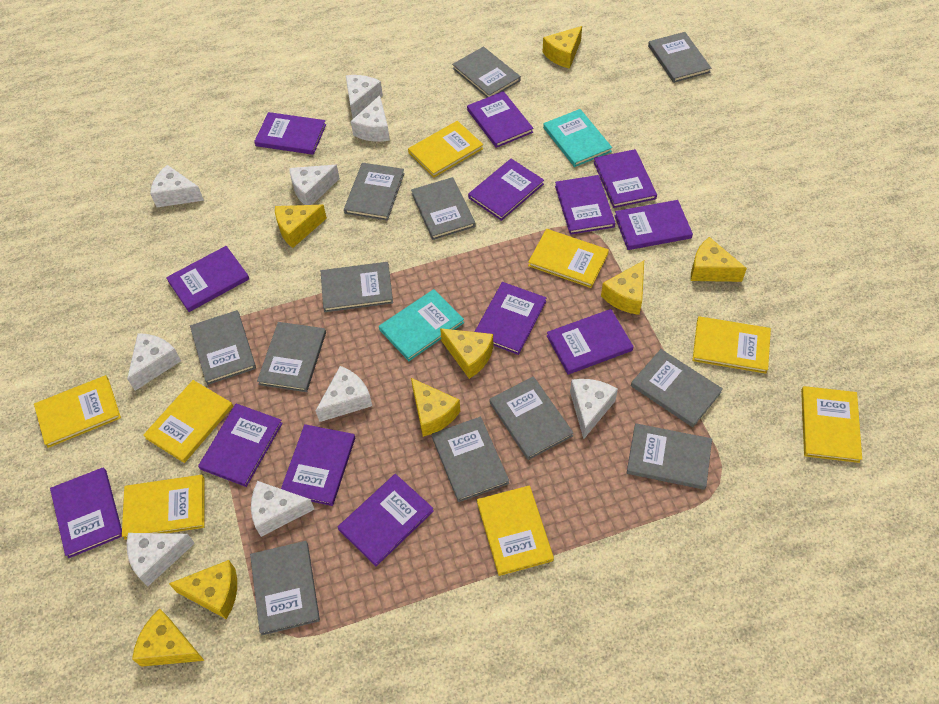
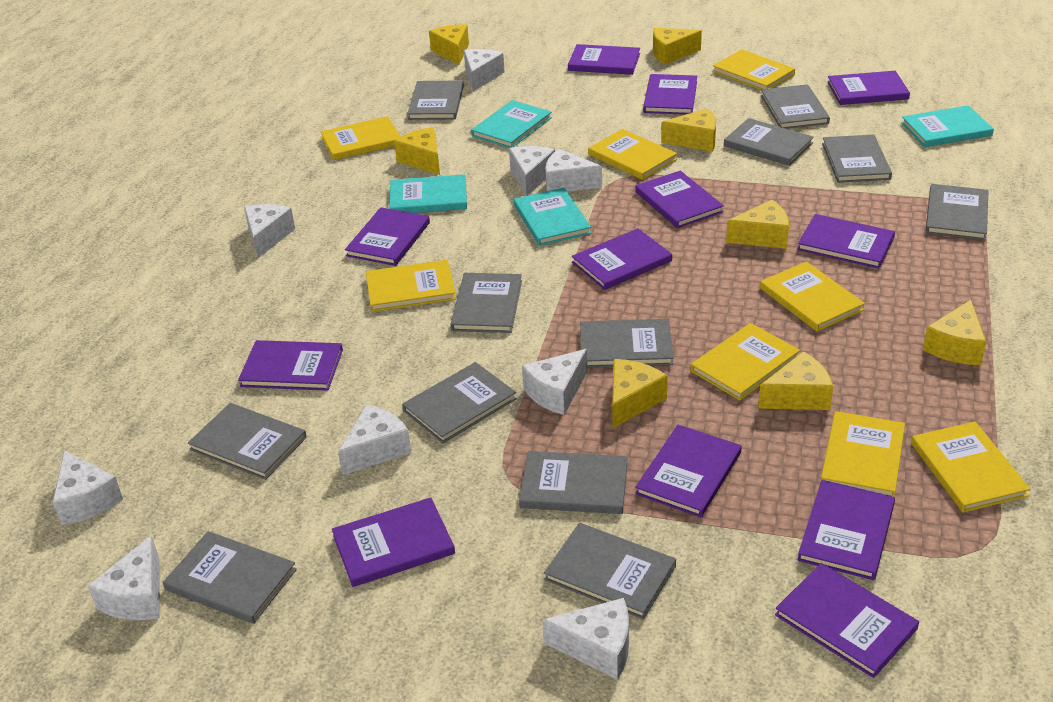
purple book: [50,467,122,558] [166,246,249,312] [198,404,283,487] [254,112,326,155] [281,424,355,506] [338,474,434,566] [467,91,533,148] [468,159,544,221] [475,282,546,355] [547,309,634,375] [555,175,615,235] [594,149,657,208] [614,200,693,250] = 13 -> [238,340,343,391] [332,497,455,587] [345,207,430,266] [568,44,640,75] [572,228,672,290] [635,171,724,228] [635,425,742,518] [643,74,697,115] [775,563,919,678] [797,214,895,269] [797,480,895,580] [827,71,910,105] = 12
turquoise book: [379,289,464,361] [543,109,612,167] = 2 -> [389,174,467,213] [471,100,552,148] [514,188,591,246] [901,105,994,147] = 4

